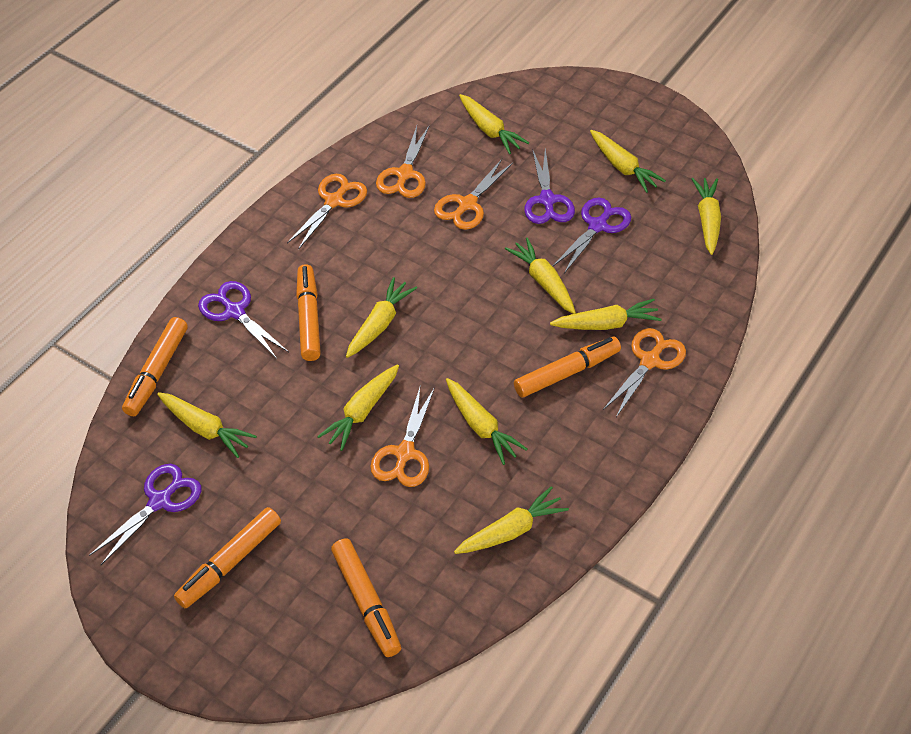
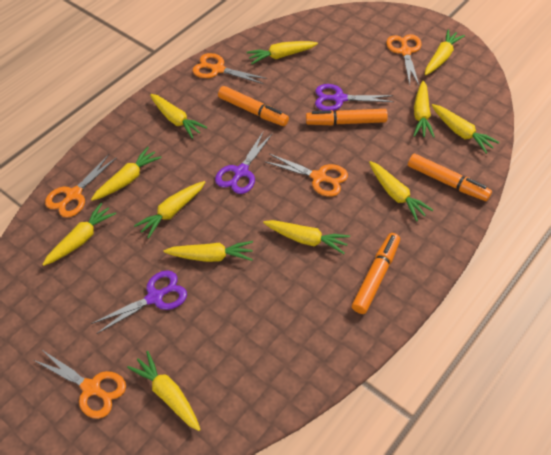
orange marker: [122,317,188,416] [174,507,281,608] [296,264,321,361] [331,538,401,657] [514,337,621,398] = 5 -> [218,86,289,126] [306,109,388,125] [352,233,400,314] [408,154,492,201] = 4
purple scissors: [89,464,201,565] [198,281,289,359] [524,149,575,224] [552,198,631,273] = 4 -> [91,270,187,334] [215,131,273,194] [315,84,394,111] = 3
yellow carrot: [157,392,257,458] [317,365,399,451] [346,277,417,358] [446,378,528,465] [454,486,569,554] [459,94,529,154] [505,237,576,314] [550,299,662,330] [590,130,666,193] [692,178,721,255] = 10 -> [42,203,116,266] [91,147,162,201] [127,351,201,431] [134,181,205,239] [150,94,207,139] [164,241,253,262] [247,41,318,64] [263,220,350,254] [369,161,433,221] [413,81,435,138] [425,29,465,75] [432,104,500,154] = 12

